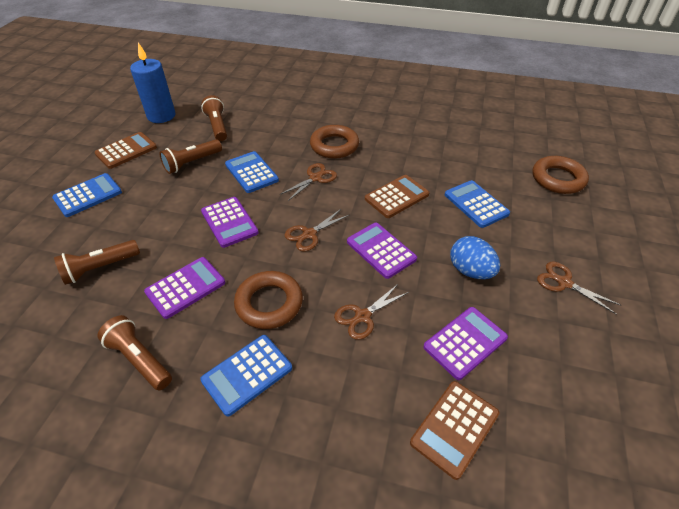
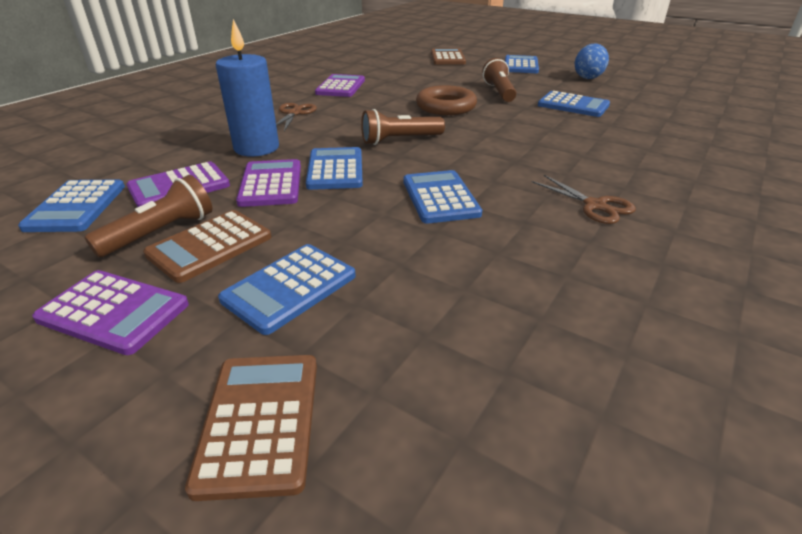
blue calculator: [52,173,122,217] [200,335,292,417] [225,151,279,193] [445,180,510,228] = 4 -> [18,179,125,232] [218,244,356,335] [306,147,363,190] [403,170,482,224] [505,55,539,73] [538,91,610,117] = 6
brown flashlight: [54,240,140,285] [98,315,172,390] [159,139,222,174] [201,95,227,141] = 4 -> [84,175,212,257] [361,109,445,145] [482,58,516,102] = 3
brown ring: [234,271,303,329] [310,125,359,159] [532,156,589,194] = 3 -> [416,85,477,115] = 1
brown scissors: [279,163,337,201] [285,209,349,251] [334,283,409,340] [537,262,622,315] = 4 -> [276,103,317,131] [531,175,636,224] = 2

